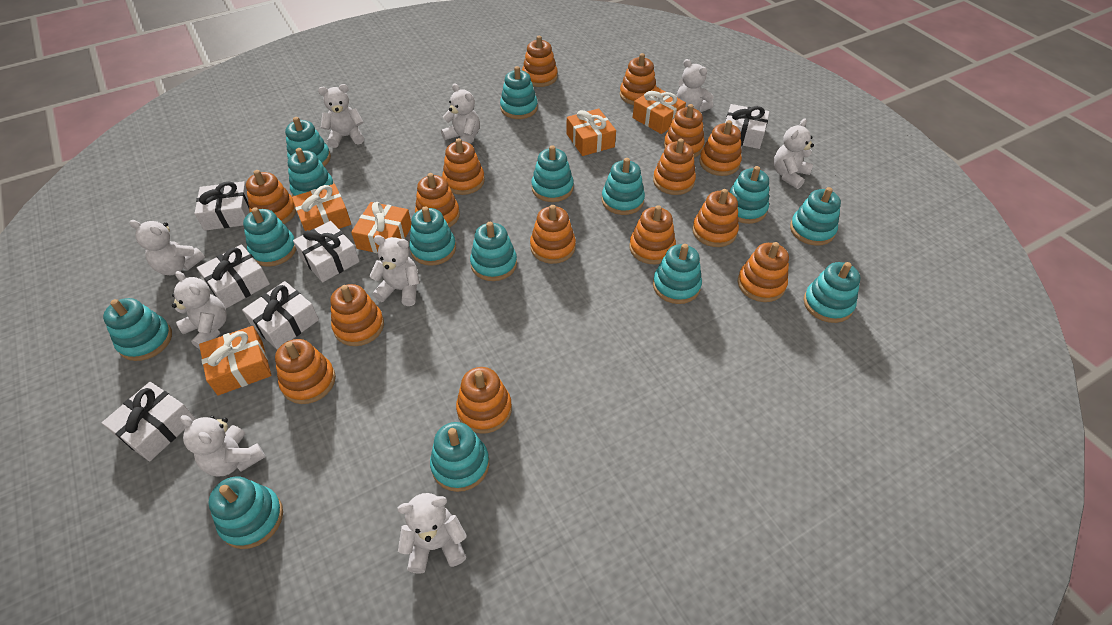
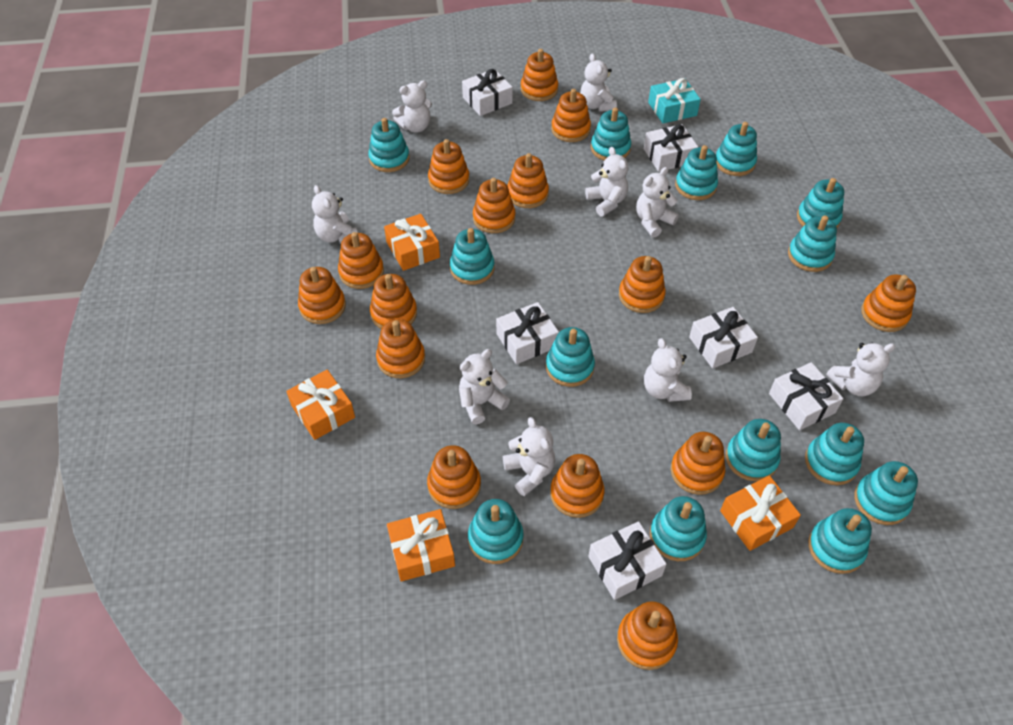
orange gift: [199,326,271,395] [292,184,351,231] [351,202,412,253] [566,108,616,156] [633,87,686,134] = 5 -> [286,370,355,440] [384,214,440,271] [387,509,455,582] [720,476,801,551] = 4
turquoise gift: none = 0 -> [648,78,701,123] = 1
turquoise stacking toy: [103,298,172,361] [208,476,283,549] [243,207,296,267] [285,117,331,167] [288,148,334,196] [409,206,456,266] [430,422,489,492] [470,222,517,281] [500,66,538,119] [532,145,574,202] [602,158,645,215] [653,244,702,304] [729,166,769,224] [790,187,841,246] [804,262,861,323] = 15 -> [368,118,410,172] [450,228,494,285] [468,499,524,564] [546,327,595,387] [591,108,631,160] [650,496,707,561] [675,145,718,200] [716,122,757,176] [726,419,781,481] [788,216,837,272] [797,178,844,228] [805,423,864,485] [808,508,872,574] [854,461,918,525] = 14

